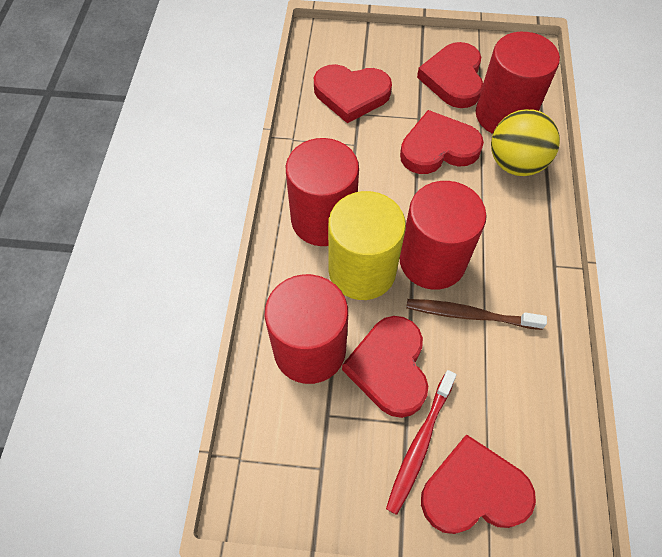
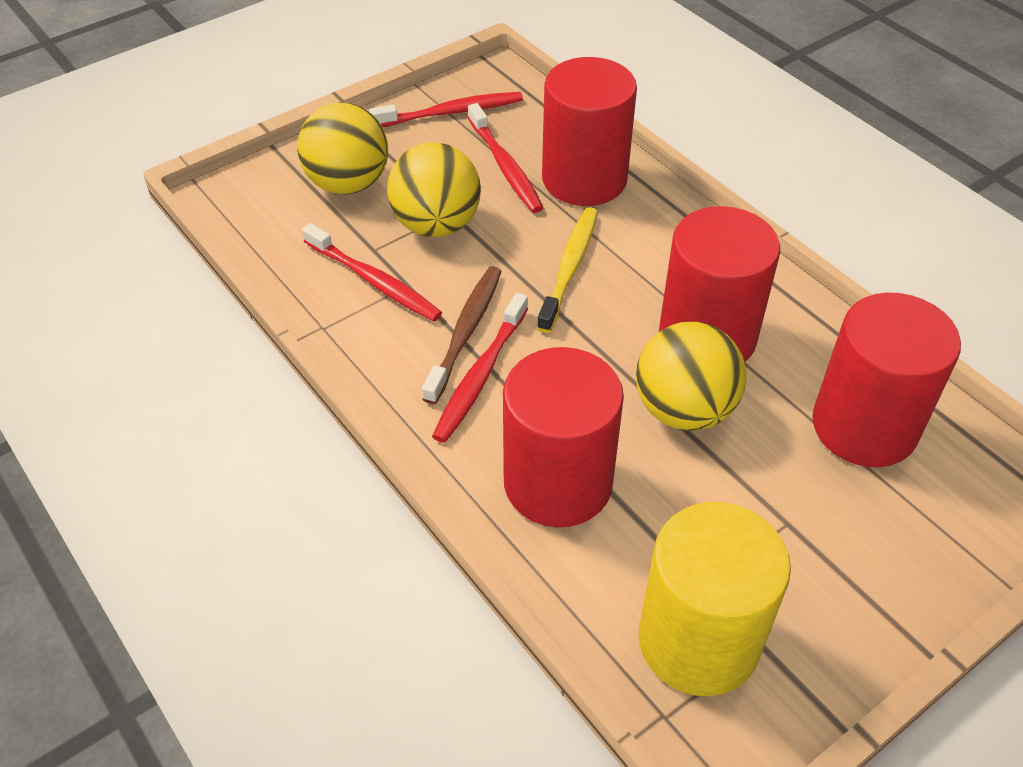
red heart: [314,64,392,123] [342,316,428,418] [400,110,484,174] [417,42,483,108] [421,434,536,534] = 5 -> none = 0
red toothbrush: [386,370,457,515] = 1 -> [302,223,442,322] [369,92,523,127] [432,293,528,443] [468,103,543,213] = 4
yellow ball: [491,109,560,176] = 1 -> [297,102,388,195] [387,142,481,237] [636,322,747,431] = 3
yellow toothbrush: none = 0 -> [537,207,598,333] = 1

